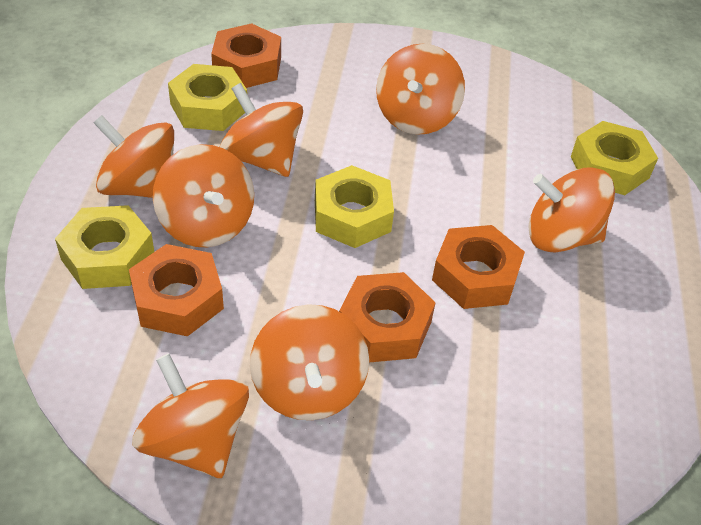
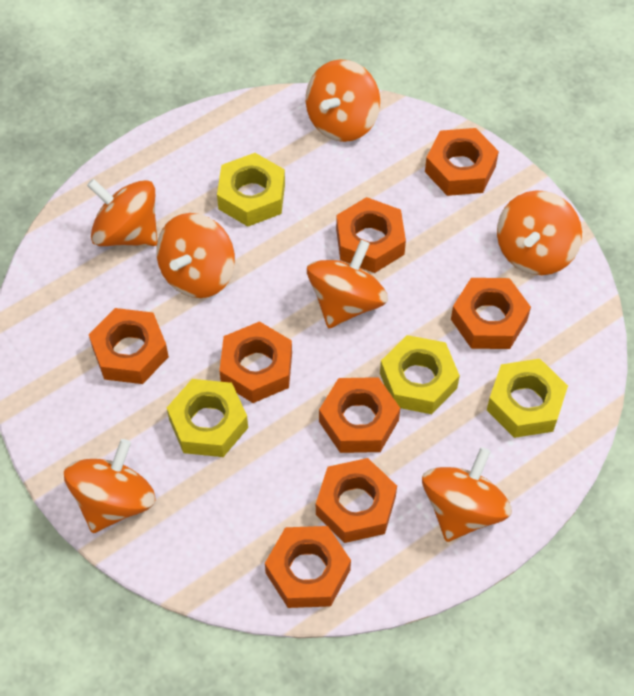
orange nut: [129,244,224,337] [211,23,281,88] [339,272,436,362] [432,225,525,309] = 4 -> [89,308,169,384] [219,321,292,403] [265,526,351,608] [316,458,397,543] [319,377,400,453] [336,197,406,273] [425,128,499,196] [451,278,531,349] = 8

